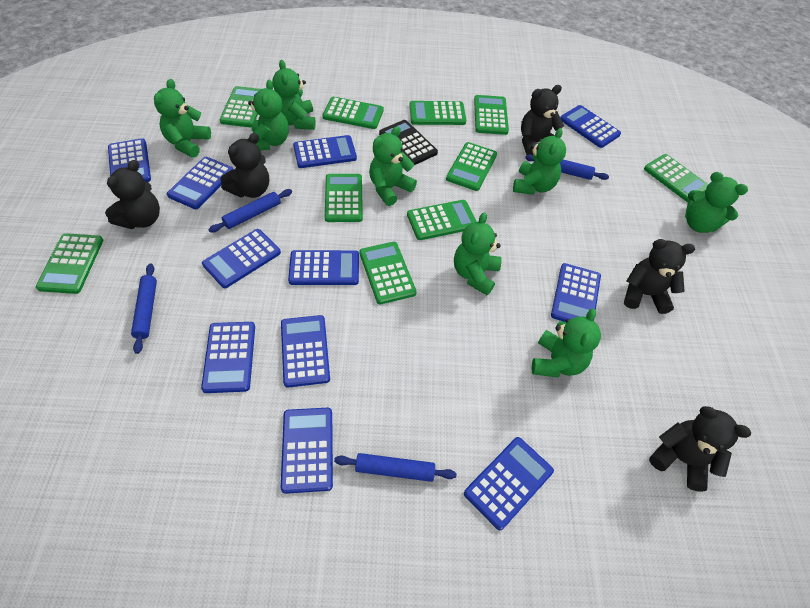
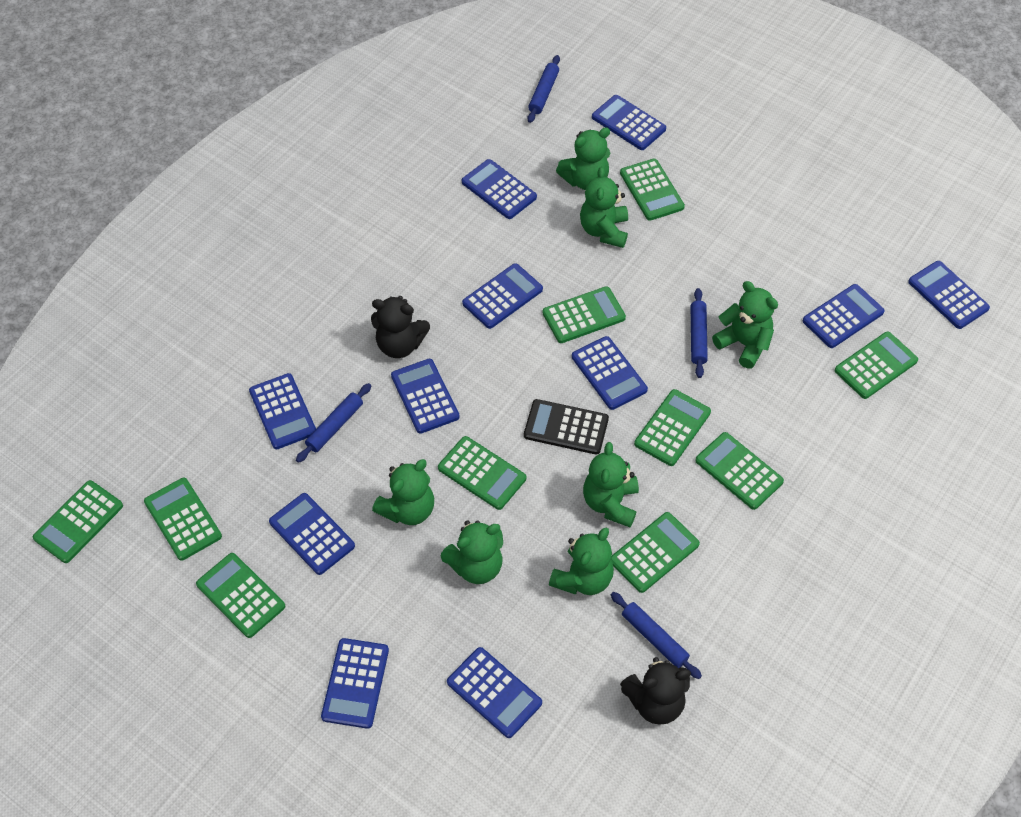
black teddy bear: [105,160,160,229] [220,133,269,198] [521,85,564,155] [624,239,695,314] [649,406,751,492] = 5 -> [371,296,430,358] [620,657,691,725] = 2
green teddy bear: [154,79,211,158] [248,80,289,150] [273,60,316,130] [369,126,417,206] [454,212,501,295] [513,128,566,195] [532,308,601,378] [685,172,748,233] = 8 -> [372,459,434,525] [441,520,503,584] [549,528,614,595] [556,127,610,190] [580,167,628,248] [583,442,639,527] [712,281,778,369] = 7

